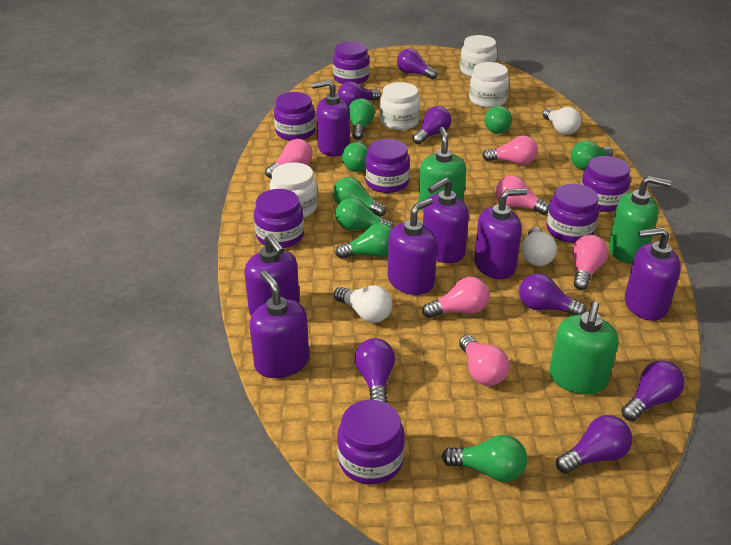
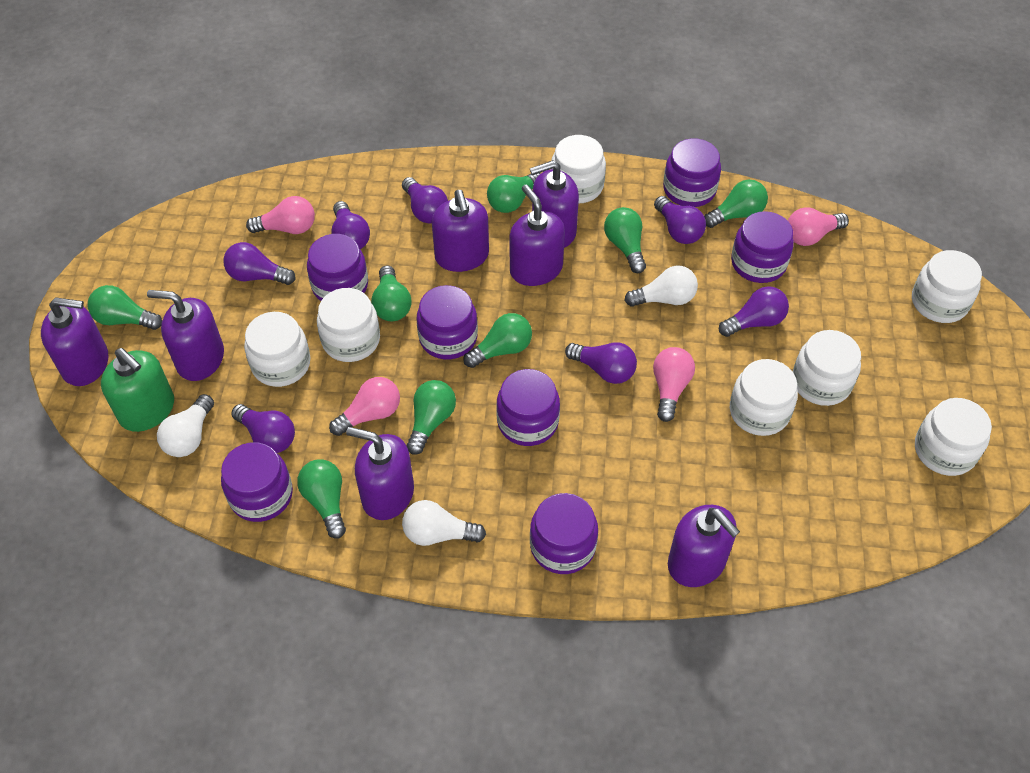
green soap dispenser: [418,127,466,212] [549,301,619,395] [609,176,671,263] = 3 -> [101,348,174,432] = 1
pink light bulb: [265,139,313,179] [422,277,489,318] [459,335,509,386] [482,135,538,165] [495,175,550,215] [572,235,608,290] = 6 -> [246,196,315,234] [329,377,400,436] [653,347,695,422] [788,207,849,246] = 4
white jar: [270,162,318,217] [380,82,420,130] [460,35,497,77] [469,62,509,108] = 4 -> [244,312,310,387] [317,288,380,362] [551,135,606,203] [730,359,798,436] [793,330,861,406] [912,250,982,323] [915,398,992,476] = 7

